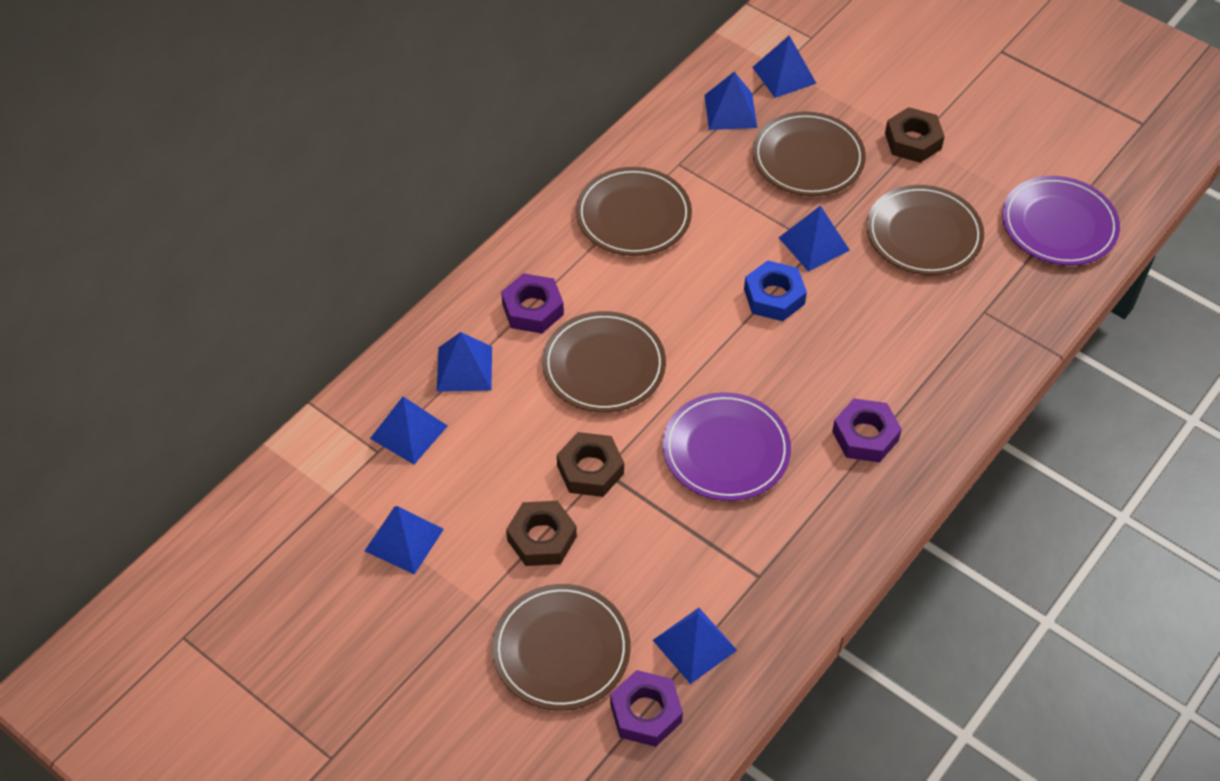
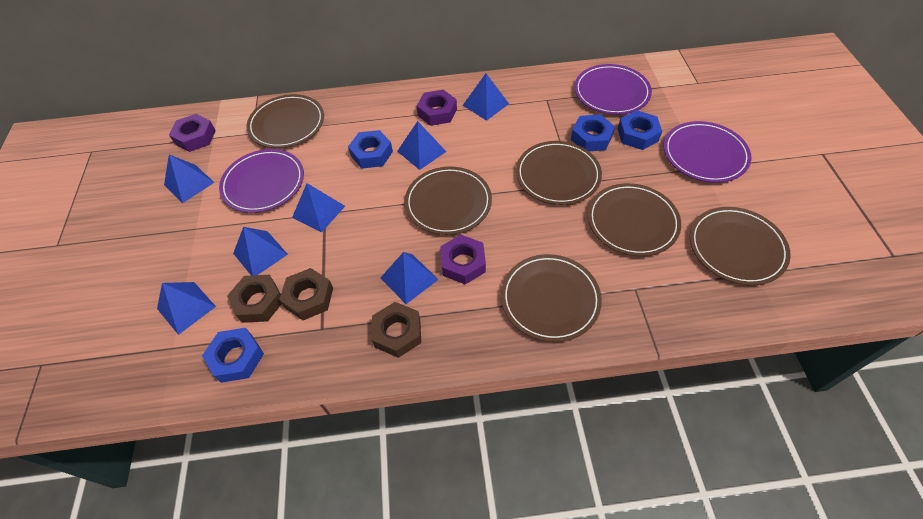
blue nut: [744,260,807,321] = 1 -> [202,328,264,383] [348,130,393,169] [571,114,615,151] [618,110,662,150] = 4
brown plate: [492,584,631,711] [542,311,666,413] [576,167,692,256] [752,111,866,196] [867,185,984,275] = 5 -> [247,94,324,148] [404,166,492,235] [501,254,602,342] [516,141,602,205] [588,183,681,256] [690,207,790,285] = 6
purple plate: [663,392,791,501] [1002,176,1120,265] = 2 -> [219,149,304,213] [574,64,652,115] [664,121,751,183] = 3

